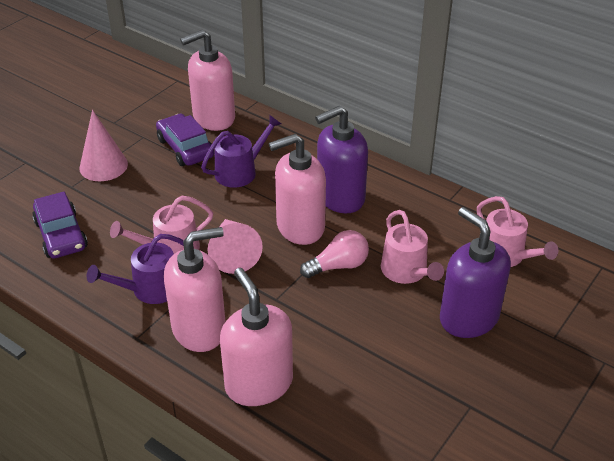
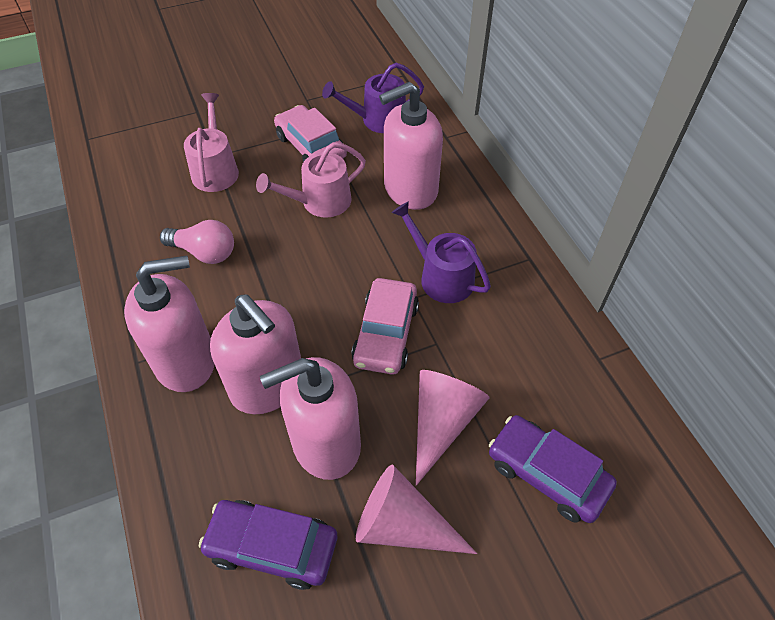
pink car: none = 0 -> [274,105,347,162] [351,278,419,375] = 2
pink watering can: [110,196,213,254] [381,210,444,284] [477,196,558,267] = 3 -> [184,93,239,192] [256,142,366,218] = 2
purple soap dispenser: [315,106,368,213] [440,207,511,338] = 2 -> none = 0

